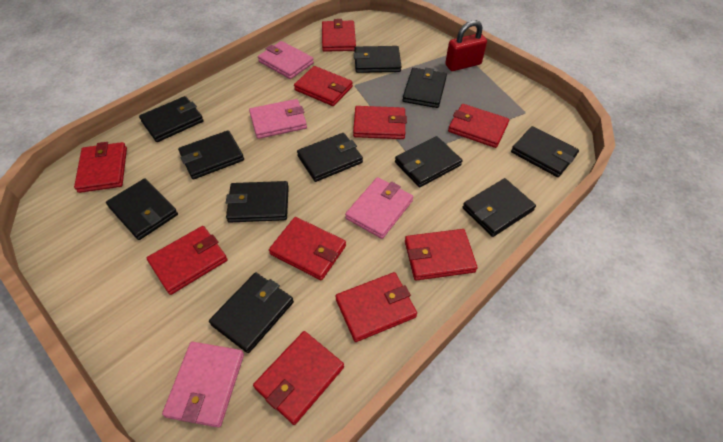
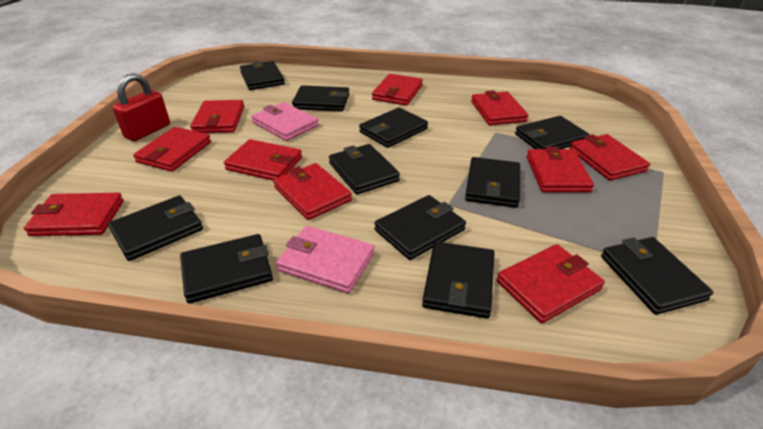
pink wallet: [162,342,244,427] [249,99,307,139] [258,41,314,79] [345,177,413,239] = 4 -> [252,102,319,141] [276,226,375,294] = 2

